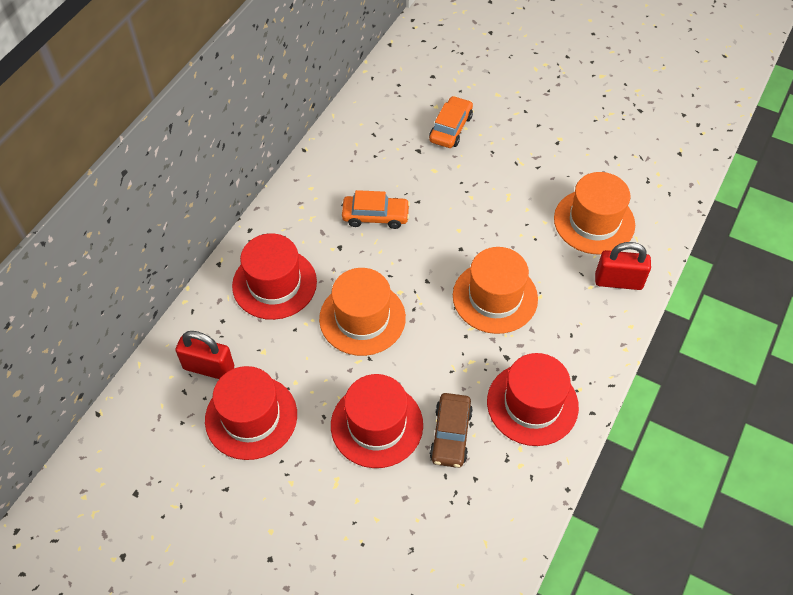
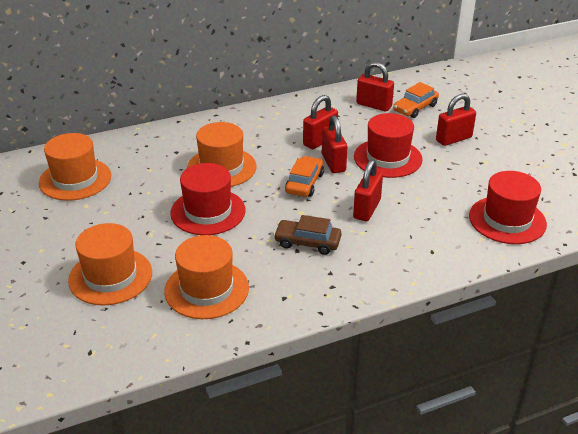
orange hat: [319,268,406,356] [453,247,538,334] [554,172,635,254] = 3 -> [39,133,111,201] [68,223,152,305] [164,235,249,319] [187,122,257,187] = 4
red hat: [205,366,297,460] [232,233,317,320] [331,374,423,468] [487,353,579,446] = 4 -> [170,163,245,235] [354,113,423,178] [469,171,547,244] = 3
red padlock: [175,331,234,379] [595,242,651,290] = 2 -> [303,95,338,149] [322,115,347,173] [353,160,383,221] [356,62,394,111] [436,94,476,146] = 5

